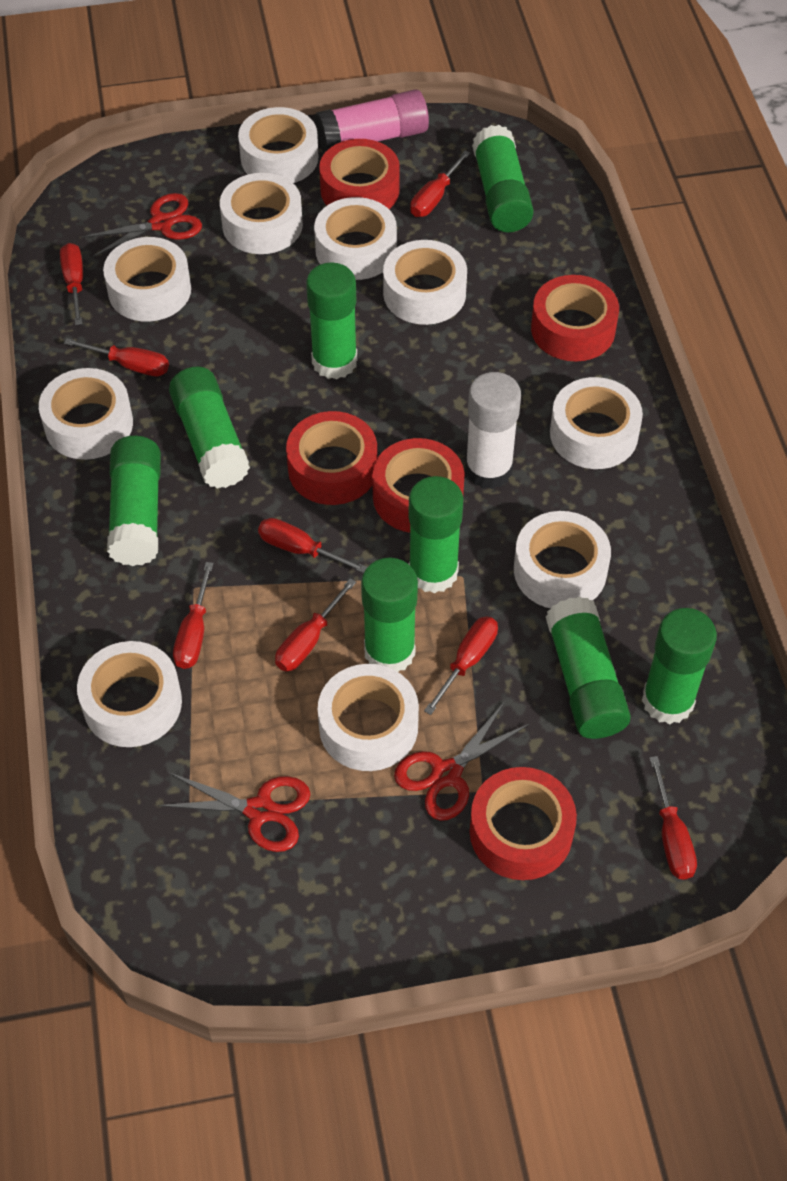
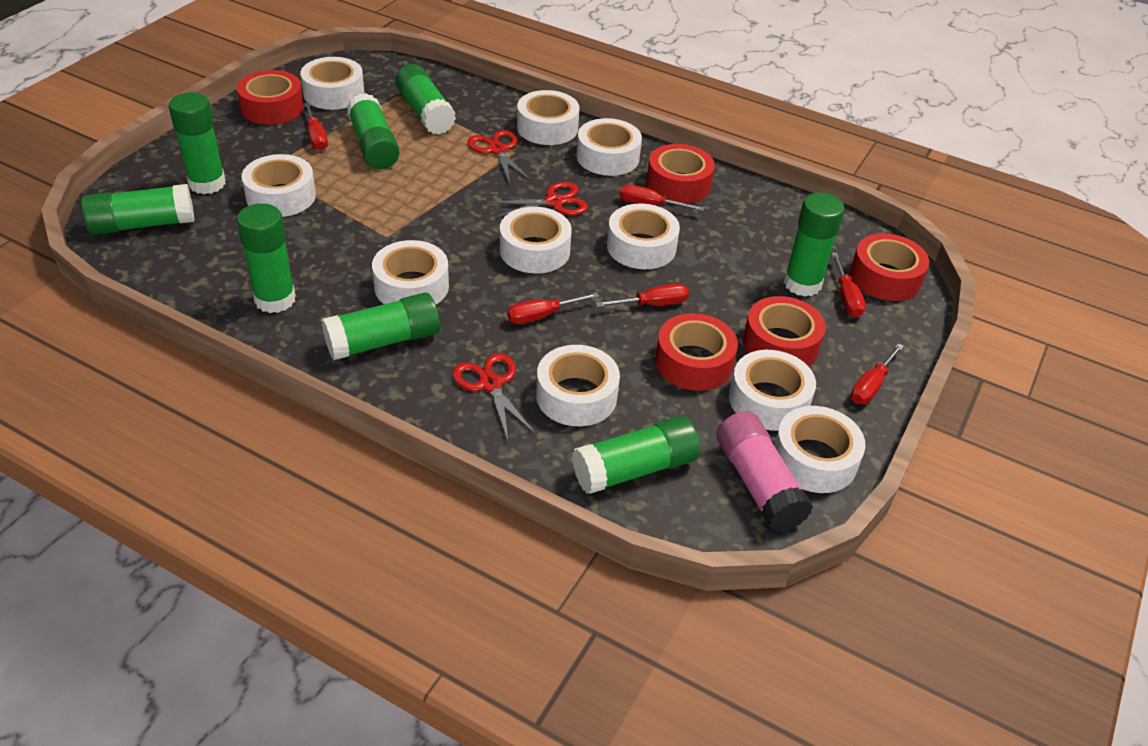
red screwdriver: [60,243,83,325] [64,338,169,376] [173,562,214,669] [258,518,367,573] [275,578,356,671] [410,151,470,217] [424,616,498,715] [649,756,697,880] = 8 -> [304,103,328,150] [507,292,599,324] [596,284,689,307] [619,184,704,211] [831,253,866,317] [850,343,904,404] = 6
white glue stick: [465,372,521,489] = 1 -> none = 0

